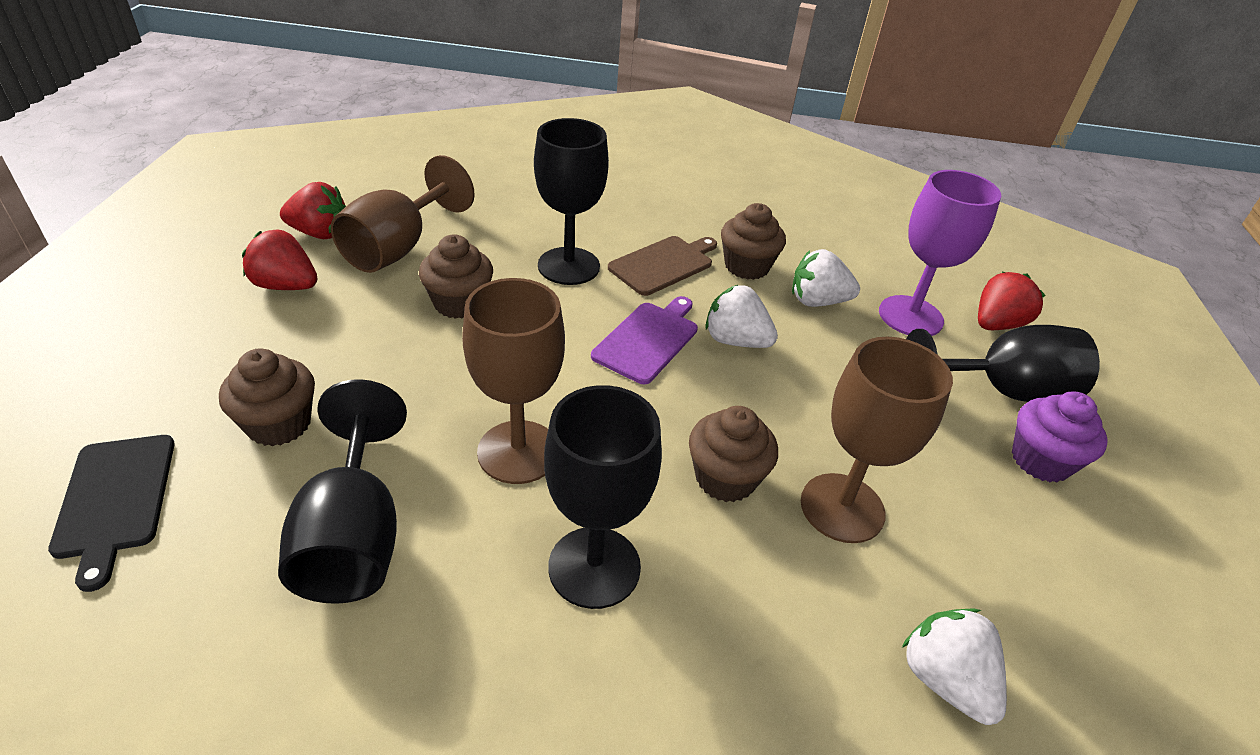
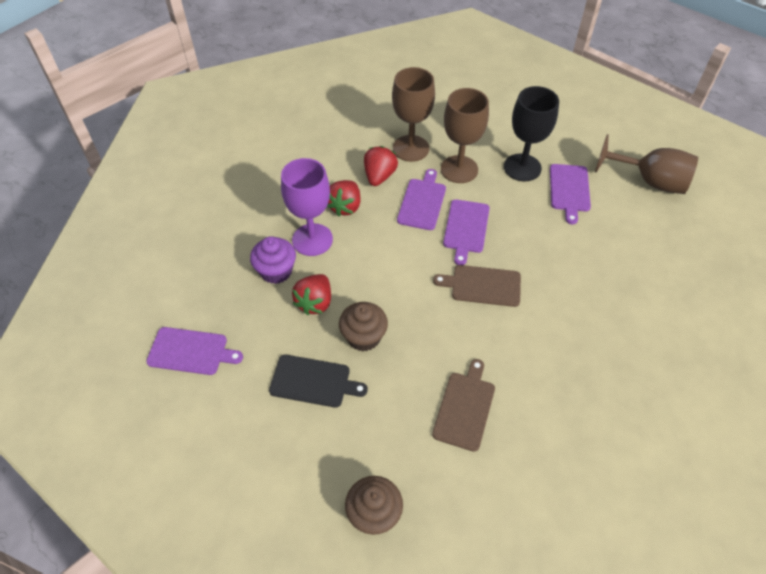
black goblet: [278,379,407,604] [534,118,609,285] [544,385,662,609] [906,325,1100,402] = 4 -> [504,86,559,182] = 1
brown cupcake: [219,348,315,446] [419,234,493,319] [689,406,778,502] [721,203,786,280] = 4 -> [339,302,388,352] [345,476,403,535] = 2
brown cutting board: [608,236,717,296] = 1 -> [432,359,495,452] [433,265,521,307] = 2
purple cutting board: [591,296,698,384] = 1 -> [146,327,243,375] [397,169,446,230] [443,199,490,265] [550,164,591,224] = 4
white strawberry: [705,285,778,348] [792,249,860,307] [902,608,1007,725] = 3 -> none = 0

